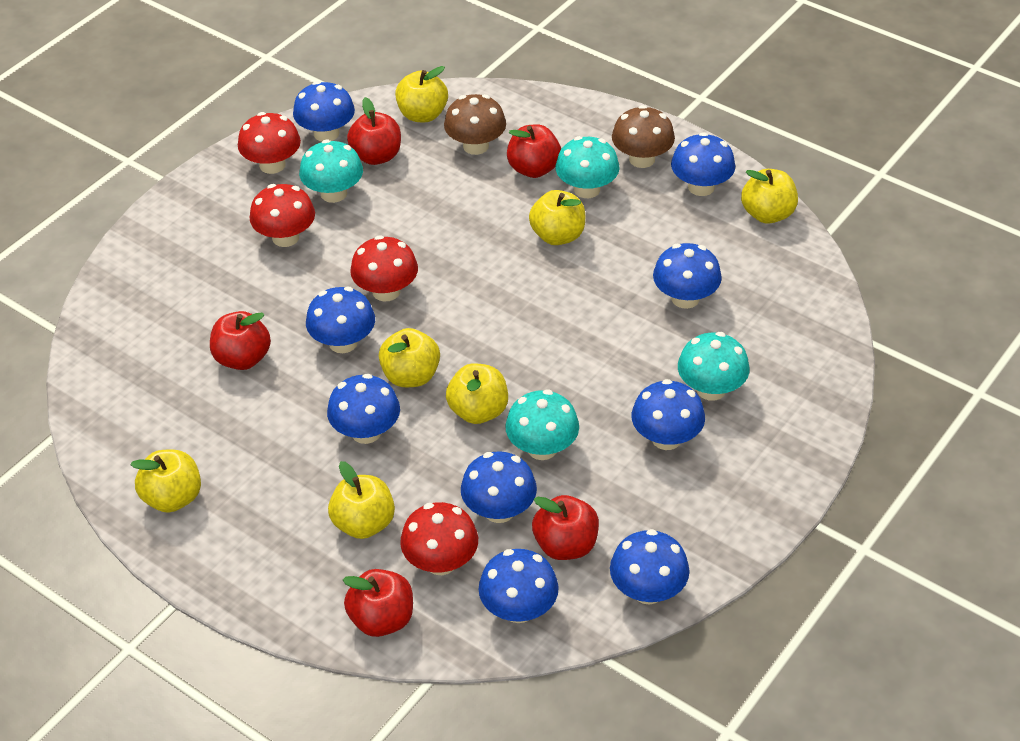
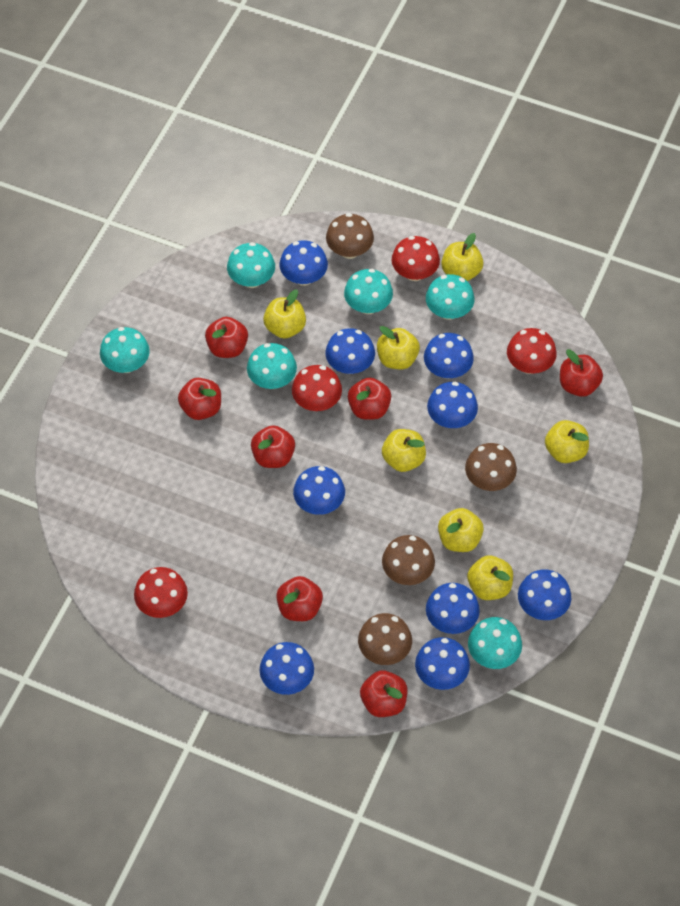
brown mushroom: [444,94,506,155] [612,105,675,168] = 2 -> [326,213,374,259] [358,613,412,665] [382,535,435,585] [465,443,517,491] = 4
red apple: [210,311,271,370] [343,569,413,637] [347,97,401,165] [507,124,561,178] [532,495,599,560] = 5 -> [178,378,221,420] [205,317,248,358] [251,425,295,468] [276,576,323,621] [348,377,391,420] [360,670,407,717] [560,349,603,397] = 7
turquoise mushroom: [299,140,363,203] [505,389,579,460] [555,136,620,198] [678,332,750,401] = 4 -> [100,327,150,373] [227,242,275,288] [247,343,297,389] [344,269,393,314] [426,274,474,320] [468,617,522,669] = 6

